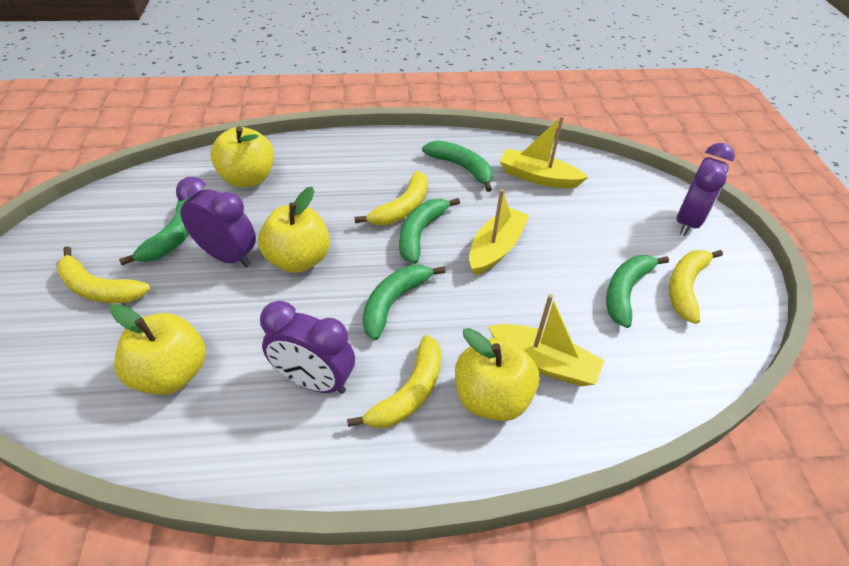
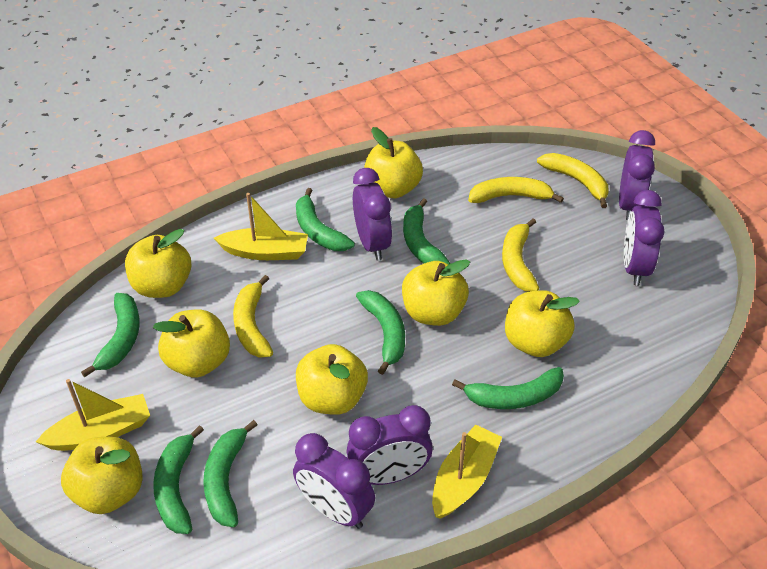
green banana: [119,197,190,265] [363,265,445,340] [399,198,460,264] [422,140,493,192] [606,255,669,328] = 5 -> [81,293,140,377] [153,425,204,534] [203,420,257,527] [296,188,355,251] [356,290,405,375] [403,198,450,265] [452,367,564,409] = 7
purple clock: [176,177,256,268] [260,301,355,394] [677,143,735,236] = 3 -> [293,433,375,529] [346,405,433,485] [353,168,392,261] [619,130,655,220] [624,190,664,286] = 5
yellow apple: [110,304,206,395] [210,126,274,188] [258,187,330,273] [455,328,540,421] = 4 -> [61,437,143,514] [125,229,191,298] [153,309,230,378] [296,344,368,415] [364,127,423,198] [402,259,470,326] [505,290,580,357] = 7

